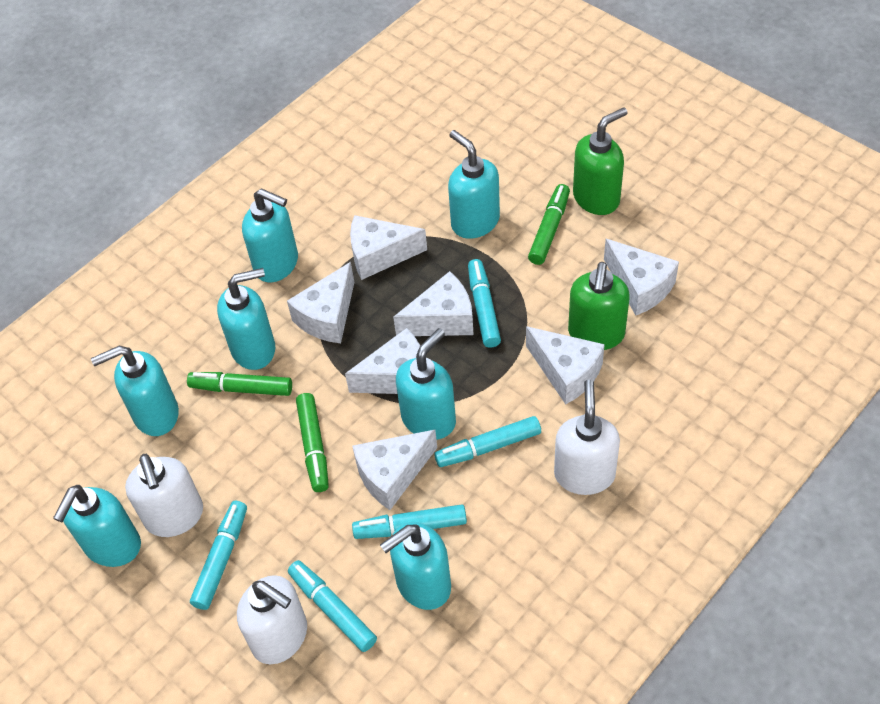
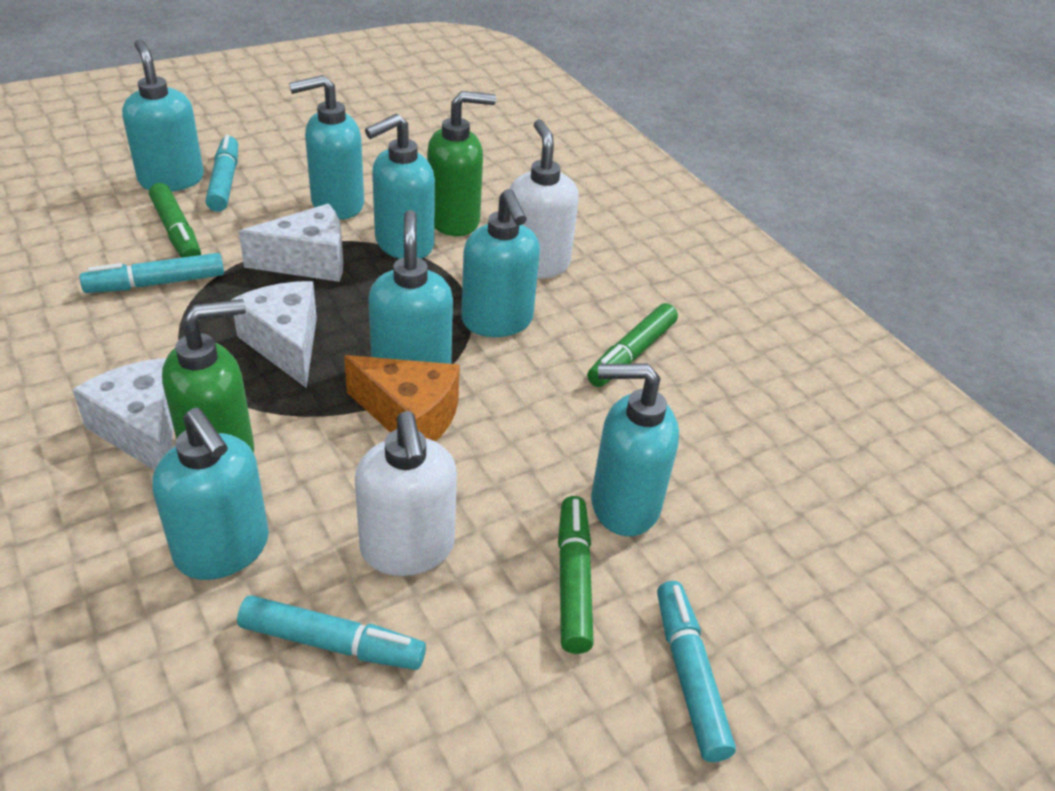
orange cheese: none = 0 -> [344,355,460,442] = 1
turquoise marker: [190,501,247,610] [288,560,377,652] [352,504,467,539] [434,416,541,467] [468,259,501,348] = 5 -> [80,253,224,293] [206,135,238,212] [237,595,426,670] [657,581,736,762] = 4
white cheese: [287,262,354,343] [345,328,420,394] [350,215,427,280] [352,430,437,510] [393,271,474,336] [526,326,605,405] [604,239,679,315] = 7 -> [72,358,173,471] [231,281,317,388] [238,204,343,282] = 3
white soap dispenser: [125,454,203,537] [237,575,307,664] [554,380,620,495] = 3 -> [355,411,457,576] [510,119,579,279] = 2

